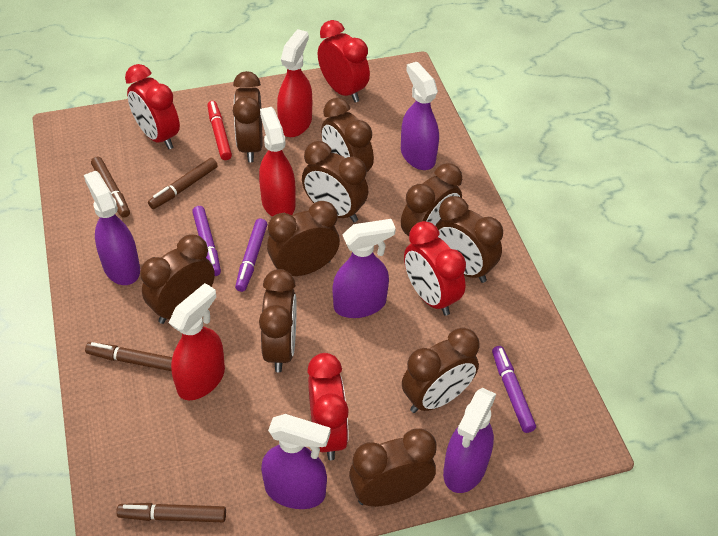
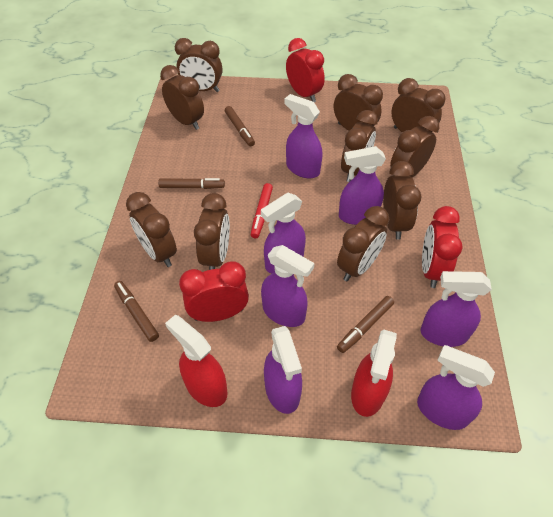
purple marker: [192,206,221,276] [235,219,267,292] [492,346,536,433] = 3 -> none = 0
purple spray bottle: [84,171,140,285] [261,414,331,509] [333,219,396,318] [401,62,439,170] [443,388,496,493] = 5 -> [261,193,306,274] [261,245,314,327] [264,326,302,414] [285,94,322,178] [339,146,386,225] [417,345,495,430] [420,271,492,347] = 7
red clock: [125,64,180,149] [307,353,349,460] [318,20,370,103] [404,221,466,316] = 4 -> [179,261,249,322] [286,38,325,102] [422,206,463,288] = 3
red spray bottle: [169,283,225,400] [259,107,296,217] [277,29,312,137] = 3 -> [165,315,227,407] [351,330,397,417] = 2

